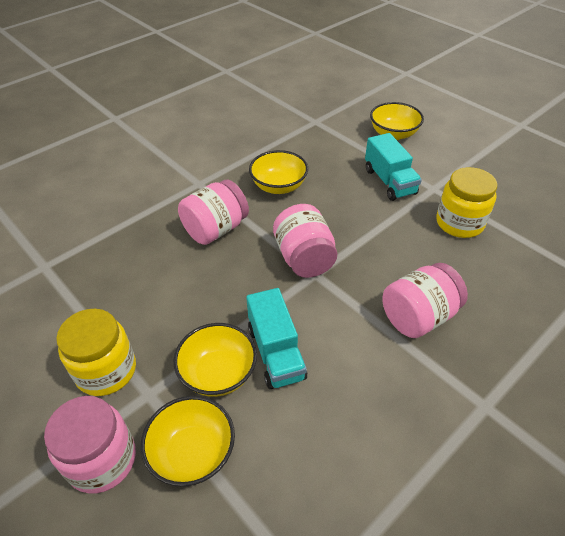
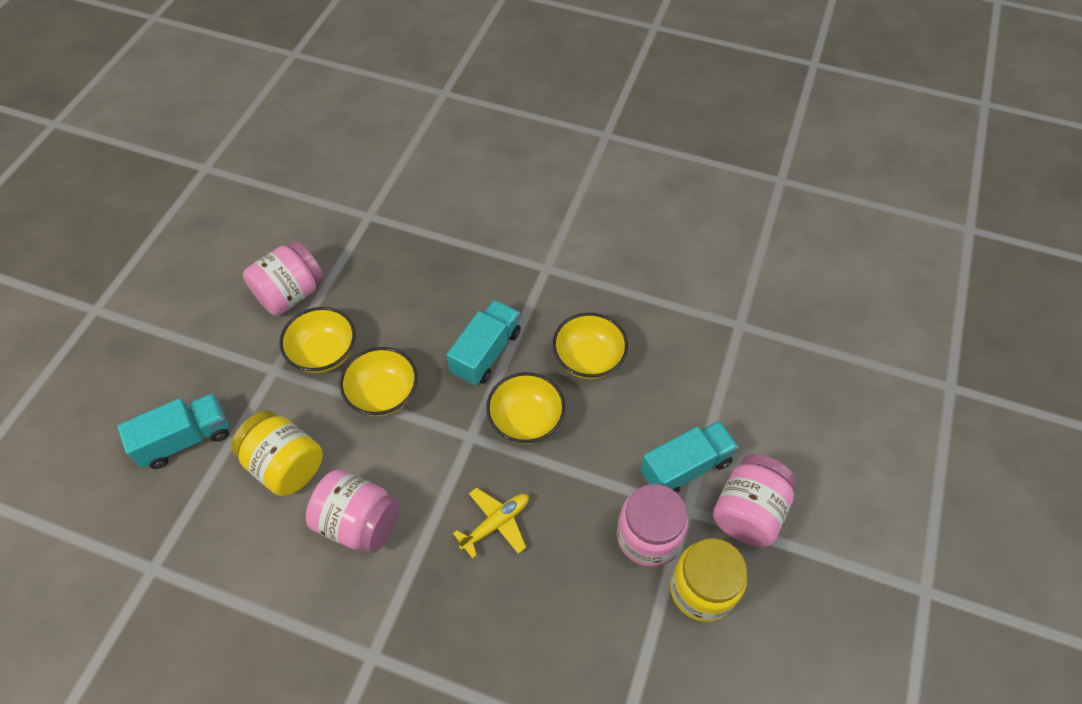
turquoise truck: [246,288,307,389] [365,133,422,201] = 2 -> [117,393,229,469] [447,300,521,386] [640,421,739,493] = 3
yellow plane: none = 0 -> [453,488,529,559] = 1

